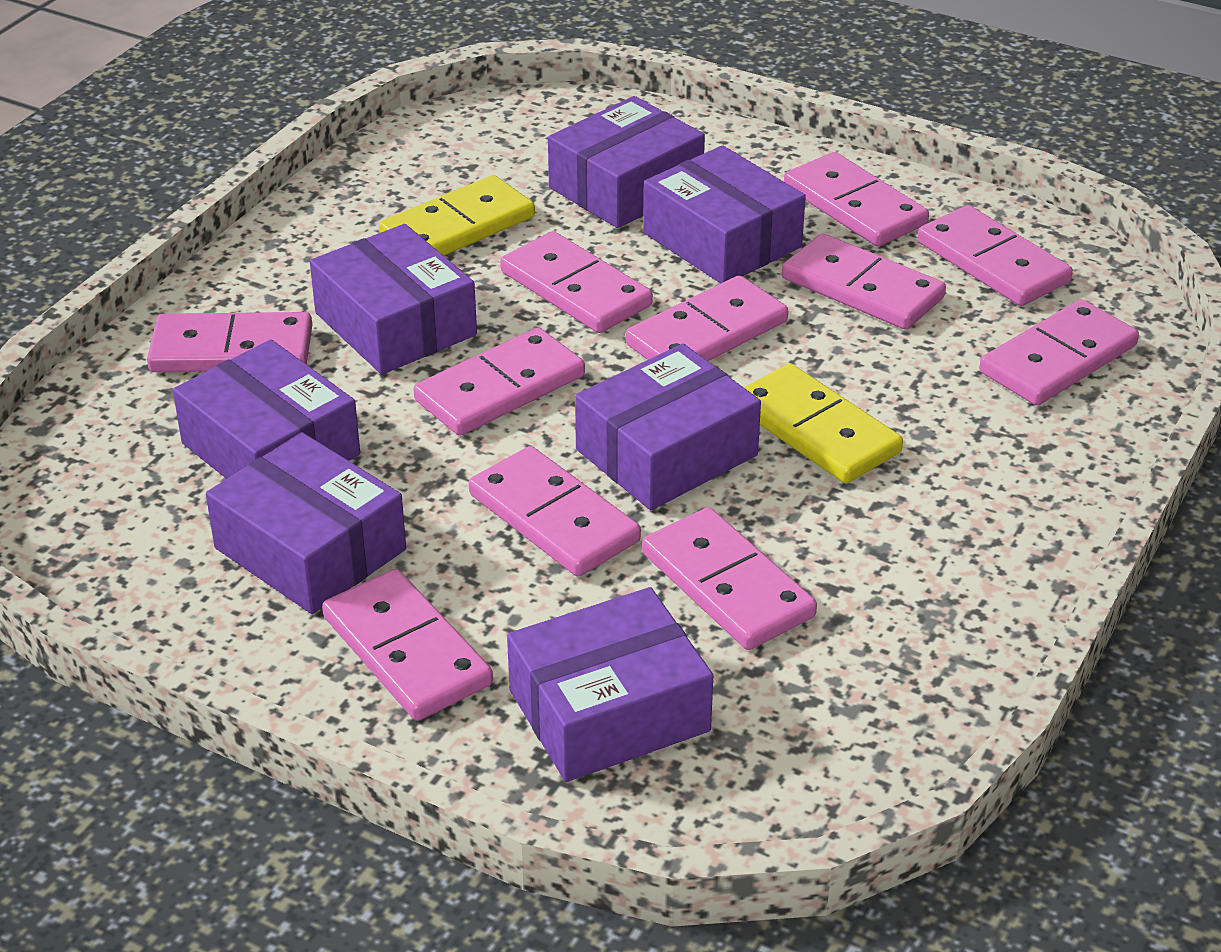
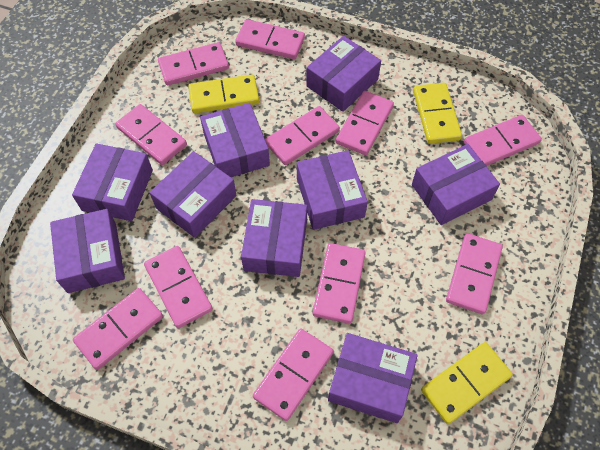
purple box: [173,339,360,479] [206,432,406,614] [310,224,477,374] [507,587,713,782] [548,96,705,228] [575,344,761,510] [643,145,806,283] = 7 -> [50,209,125,293] [72,144,153,221] [150,151,237,238] [200,103,270,177] [241,199,307,277] [297,150,368,230] [306,36,381,112] [328,333,418,423] [412,144,500,225] = 9
yellow domino: [379,175,535,256] [744,363,903,483] = 2 -> [188,74,259,113] [413,83,462,144] [421,342,513,424] = 3

